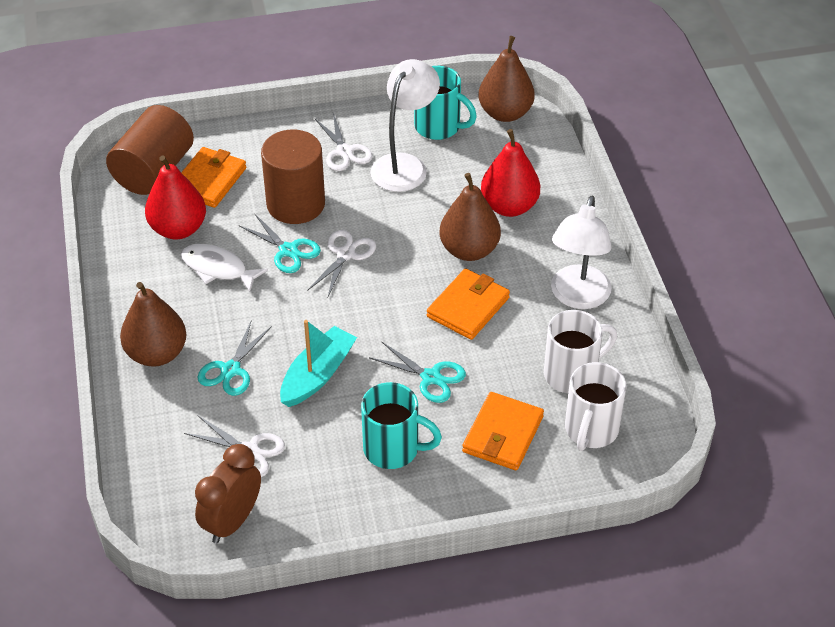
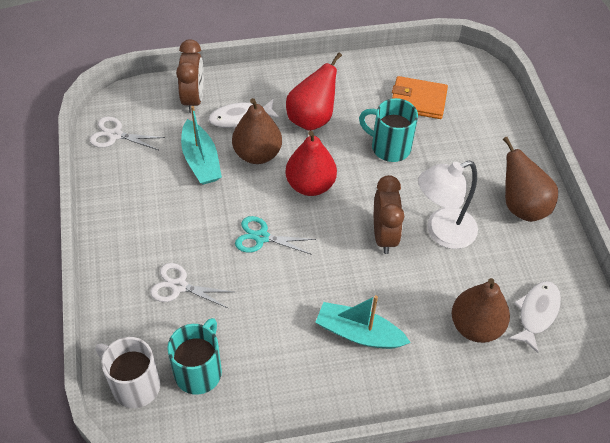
brown clock: [195,444,261,544] = 1 -> [176,40,204,113] [374,175,404,254] = 2
brown cylinder: [106,105,194,195] [261,130,325,224] = 2 -> none = 0
orange wallet: [181,147,246,208] [427,268,510,340] [462,392,544,470] = 3 -> [392,76,448,119] = 1
turquoise boat: [280,320,357,407] = 1 -> [181,106,222,185] [315,295,411,349] = 2
turquoise scissors: [197,322,272,396] [240,214,321,273] [370,341,466,403] = 3 -> [235,216,316,255] = 1
white fish: [181,244,268,292] = 1 -> [209,98,280,129] [508,281,561,353] = 2
white lamp: [371,59,440,192] [551,196,612,309] = 2 -> [418,161,478,249] = 1
white mug: [544,310,617,393] [565,362,627,451] = 2 -> [96,337,160,408] = 1
white scissors: [184,415,285,477] [307,230,376,299] [314,113,373,171] = 3 -> [89,117,165,150] [150,263,234,308] = 2

